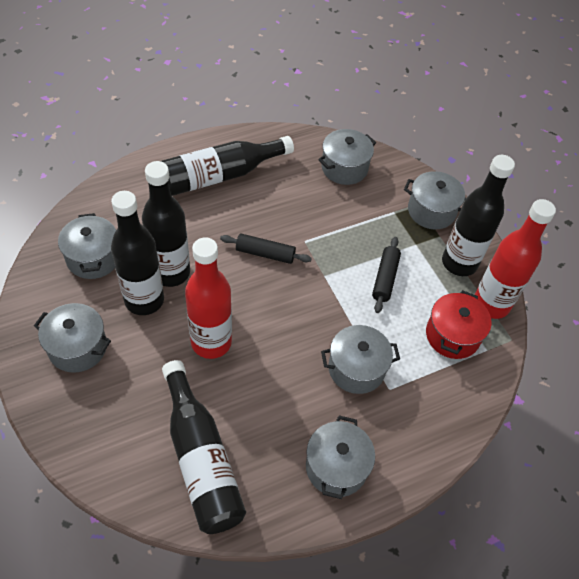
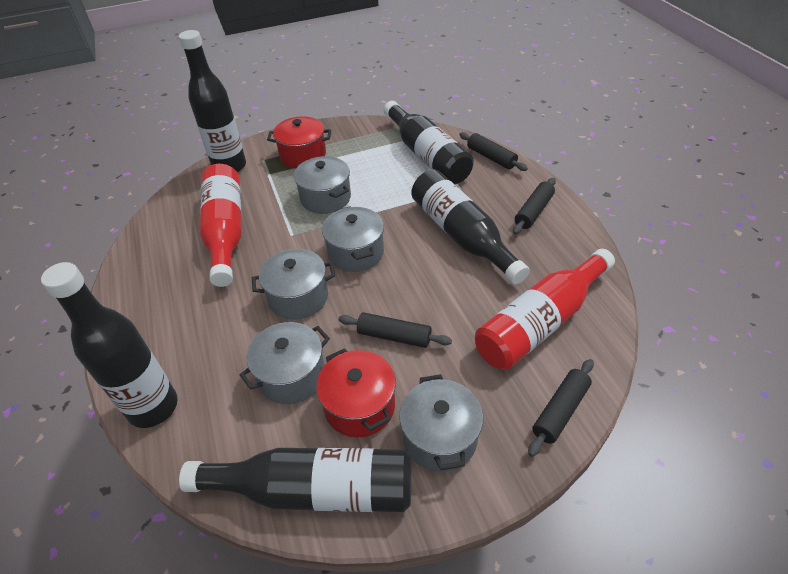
black rolling pin: [220,234,312,264] [372,237,401,313] = 2 -> [338,312,452,348] [459,132,528,171] [513,178,556,234] [528,359,594,457] = 4
grey pot: [34,303,111,373] [58,213,116,279] [306,415,375,499] [318,129,376,185] [321,325,400,394] [404,171,466,229] = 6 -> [240,322,330,404] [252,249,335,320] [294,156,351,214] [322,206,384,272] [399,374,483,472] = 5
red pot: [426,290,492,359] = 1 -> [267,116,331,168] [316,348,396,437] = 2

